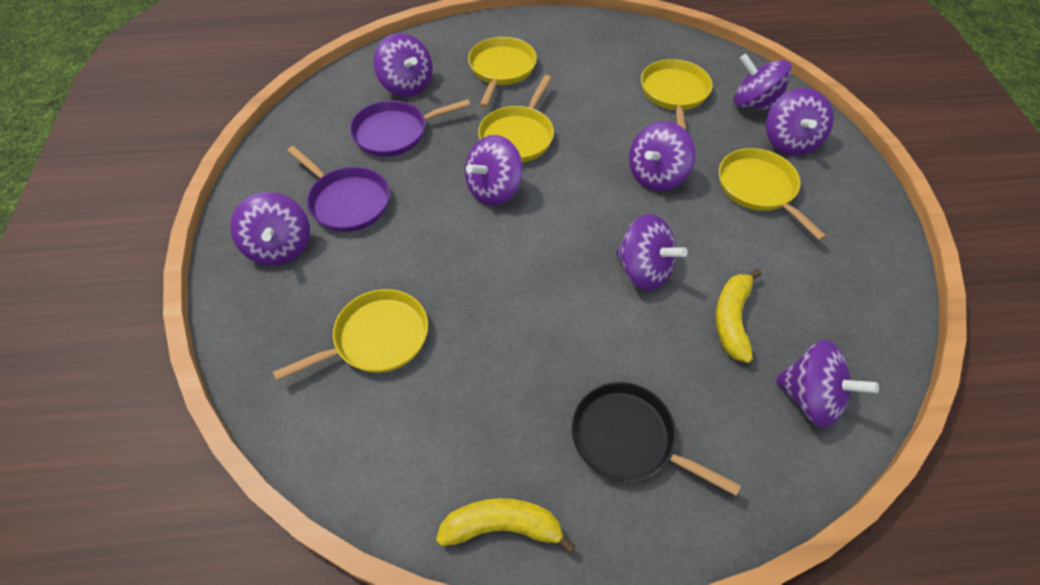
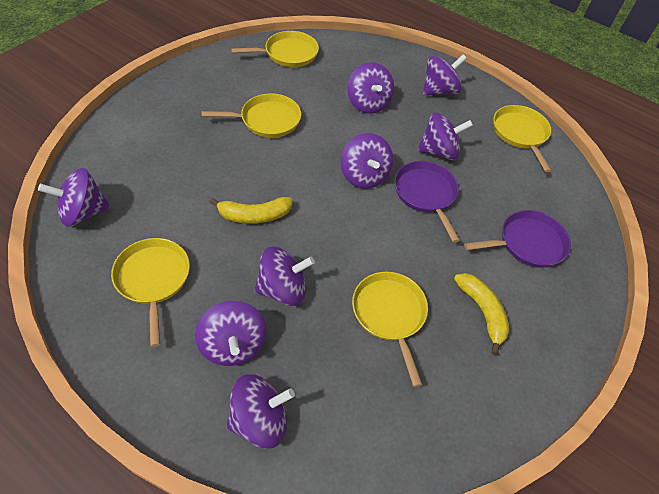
black pan: [571,382,741,496] = 1 -> none = 0

